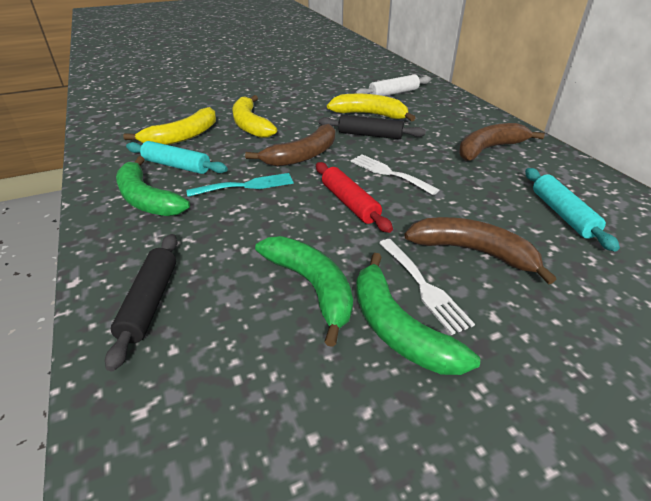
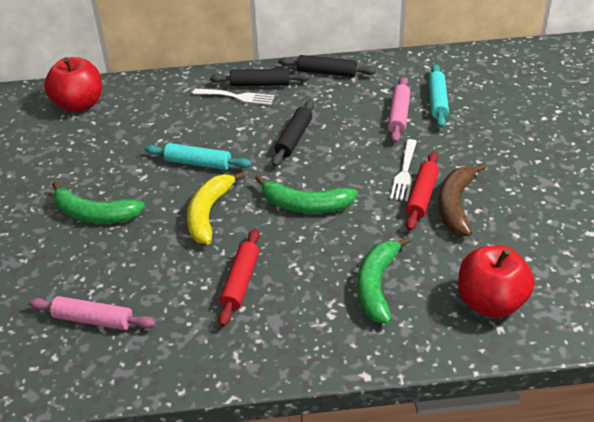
black rolling pin: [105,234,177,371] [318,115,426,139] = 2 -> [210,69,310,86] [272,99,314,167] [279,55,376,77] = 3
brown banana: [245,124,335,167] [404,217,556,284] [459,123,545,161] = 3 -> [438,163,486,236] = 1
pink rolling pin: none = 0 -> [29,296,156,330] [388,77,410,143] = 2
red apple: none = 0 -> [44,57,102,113] [458,245,534,318] = 2
red rolling pin: [316,162,393,233] = 1 -> [218,229,260,327] [406,152,439,231] = 2
turquoise fork: [186,173,294,197] = 1 -> none = 0
white rolling pin: [355,74,431,96] = 1 -> none = 0
yellow banana: [123,107,216,145] [232,95,277,138] [327,94,415,122] = 3 -> [187,171,246,244] = 1

